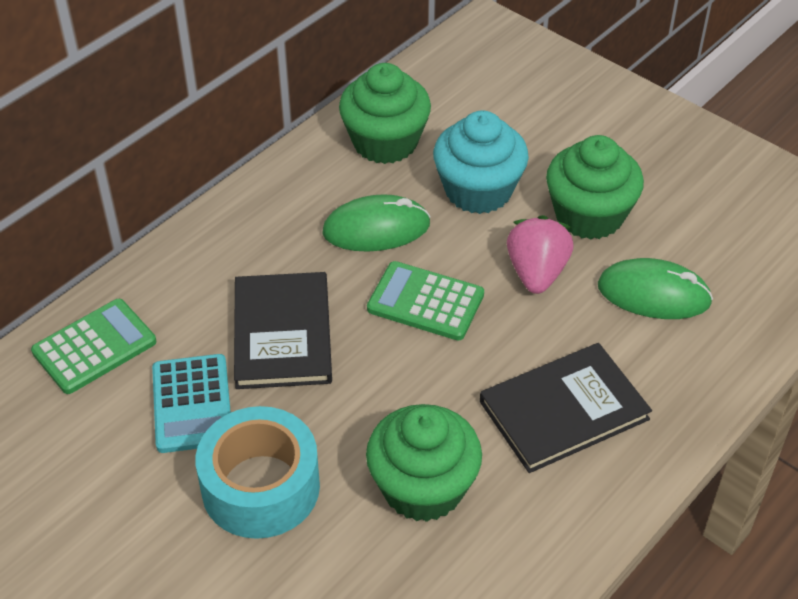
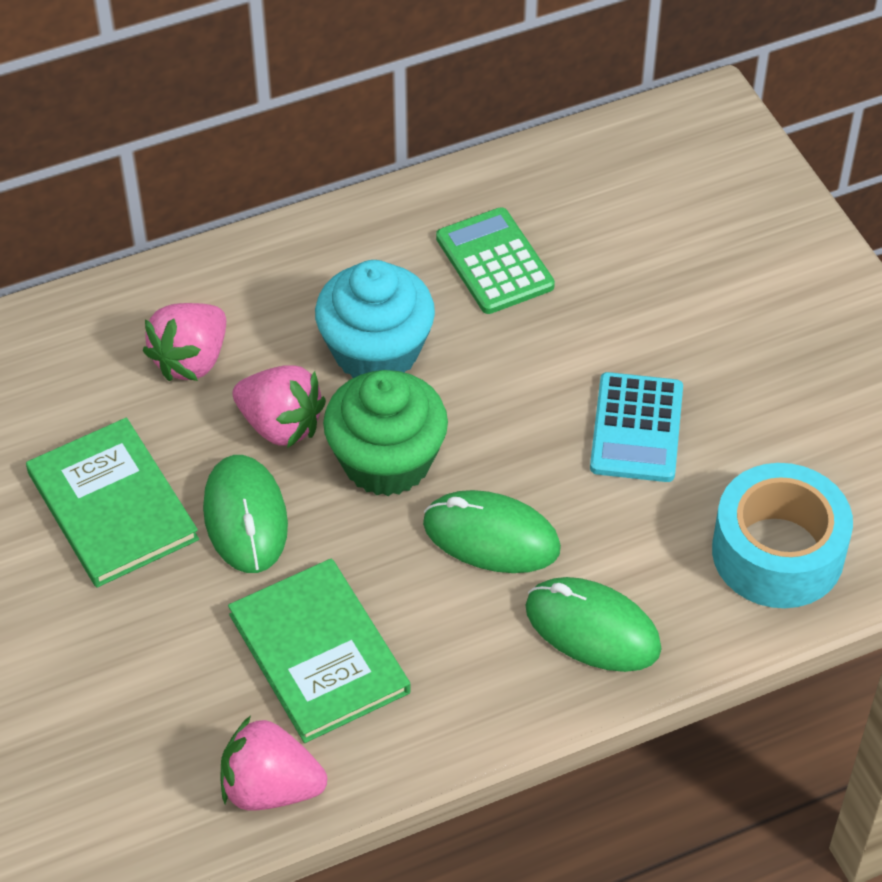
black book: [234,272,332,389] [480,343,652,473] = 2 -> none = 0
green book: none = 0 -> [26,418,199,588] [228,558,411,743] = 2
green calculator: [31,299,156,394] [367,261,484,341] = 2 -> [436,207,555,314] = 1
green cupcake: [339,63,431,164] [366,404,482,522] [546,135,644,240] = 3 -> [323,370,448,496] = 1
green mouse: [322,194,431,252] [598,258,713,319] = 2 -> [203,455,288,573] [423,490,561,573] [525,577,661,672] = 3
pink strawberry: [507,215,574,294] = 1 -> [143,303,226,381] [220,716,327,811] [232,365,326,448] = 3

